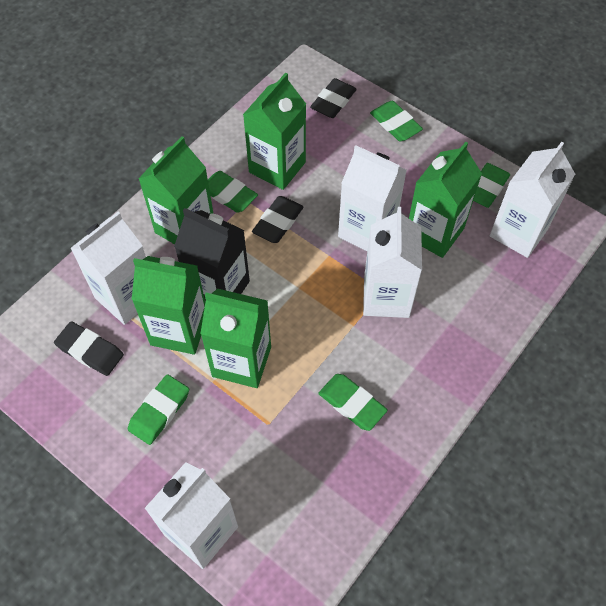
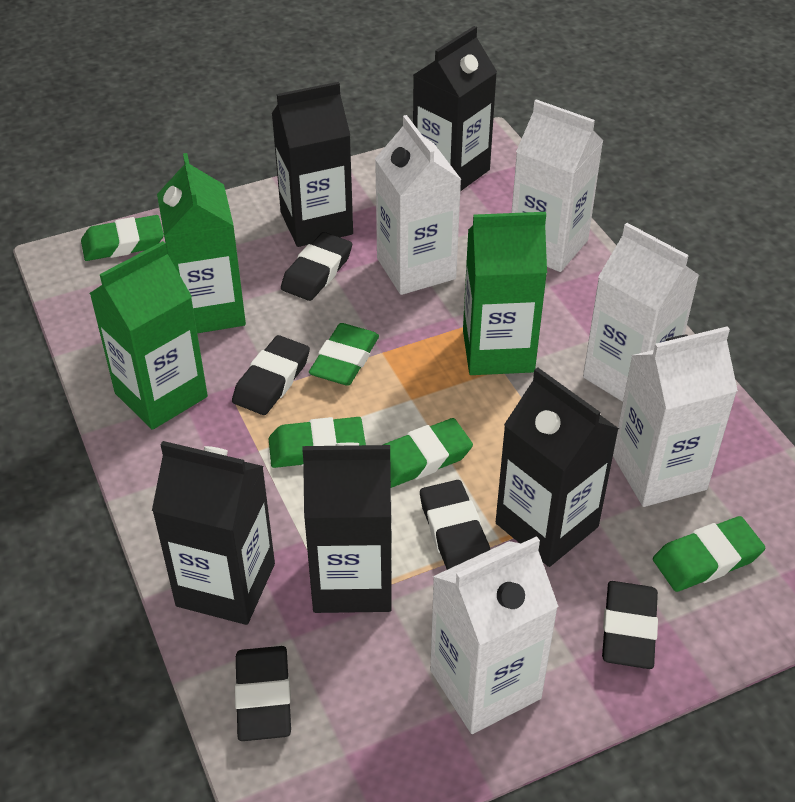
black carton: [174,208,250,302] = 1 -> [152,441,275,625] [271,82,353,247] [302,443,392,613] [413,26,497,191] [496,367,619,567] = 5
black eraser: [54,321,124,376] [252,196,304,243] [310,78,357,118] = 3 -> [232,335,310,415] [235,646,291,741] [281,232,352,301] [420,480,490,570] [602,581,658,669] = 5
green carton: [132,256,205,355] [138,136,214,244] [200,288,271,388] [243,72,306,190] [409,142,482,258] = 5 -> [89,241,208,430] [157,153,246,333] [463,212,547,375] = 3

